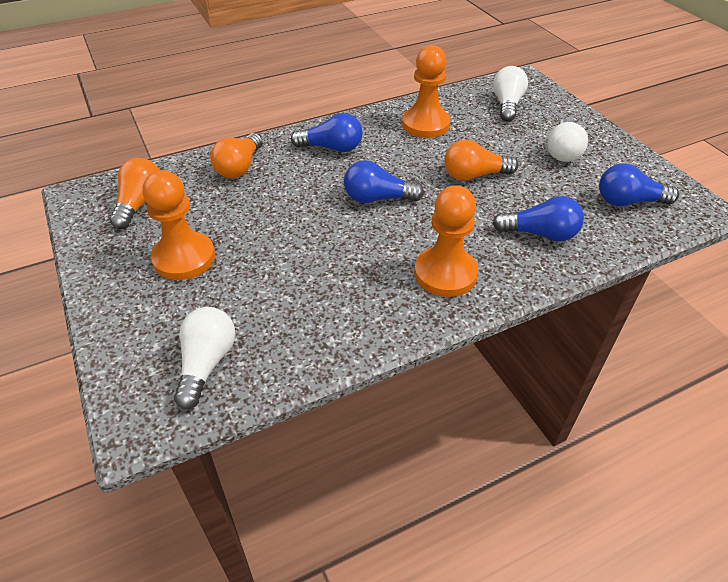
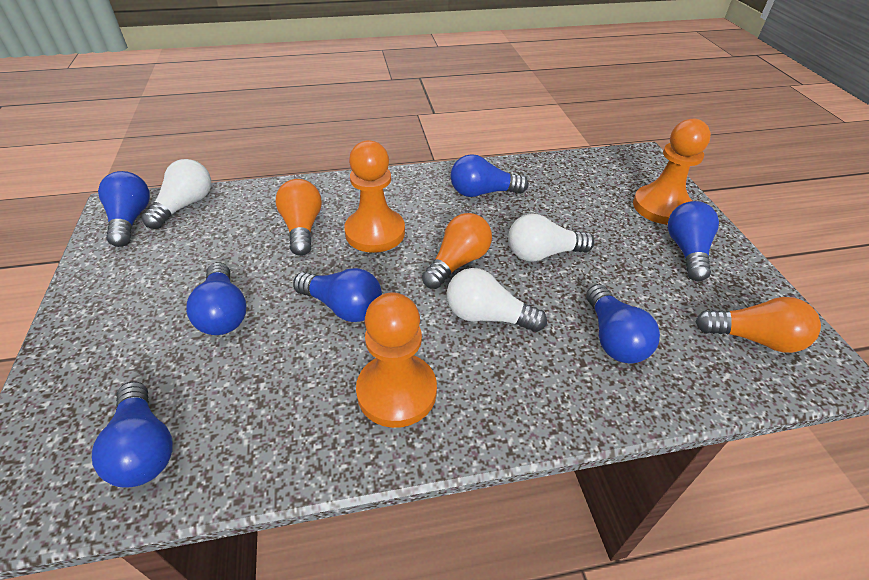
blue light bulb: [291,113,363,152] [344,160,424,203] [493,196,584,241] [599,163,679,206] = 4 -> [92,381,173,488] [98,171,150,247] [186,262,246,335] [293,268,382,322] [450,154,528,197] [586,284,660,364] [668,201,719,281] = 7

